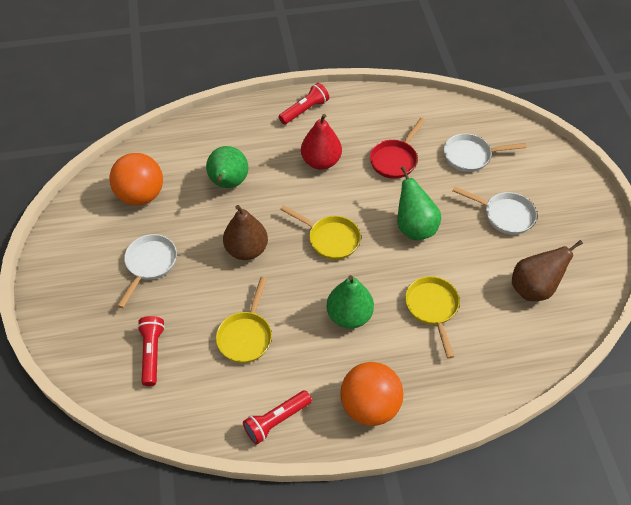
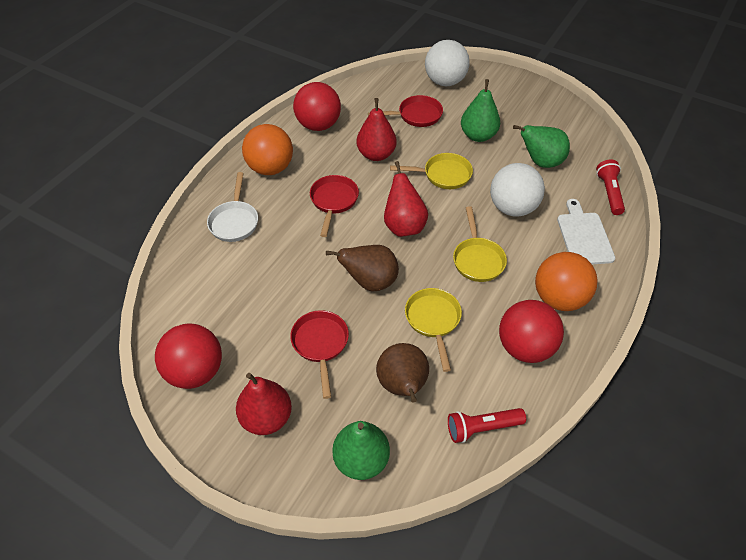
red ball: none = 0 -> [155,324,222,389] [293,82,341,131] [499,300,564,363] = 3
red flashlight: [137,316,165,386] [243,390,312,445] [279,83,329,124] = 3 -> [448,408,526,443] [596,159,625,215] = 2
red pan: [370,118,425,179] = 1 -> [290,310,349,399] [310,175,359,237] [368,95,443,127] = 3
red pear: [301,114,342,170] = 1 -> [236,373,292,435] [356,98,397,161] [384,161,428,237] = 3
white ball: none = 0 -> [425,40,470,86] [490,163,545,217] = 2
white cutting board: none = 0 -> [557,199,615,264] = 1
white pan: [117,234,177,308] [444,133,527,172] [453,186,537,235] = 3 -> [207,172,258,242] = 1

